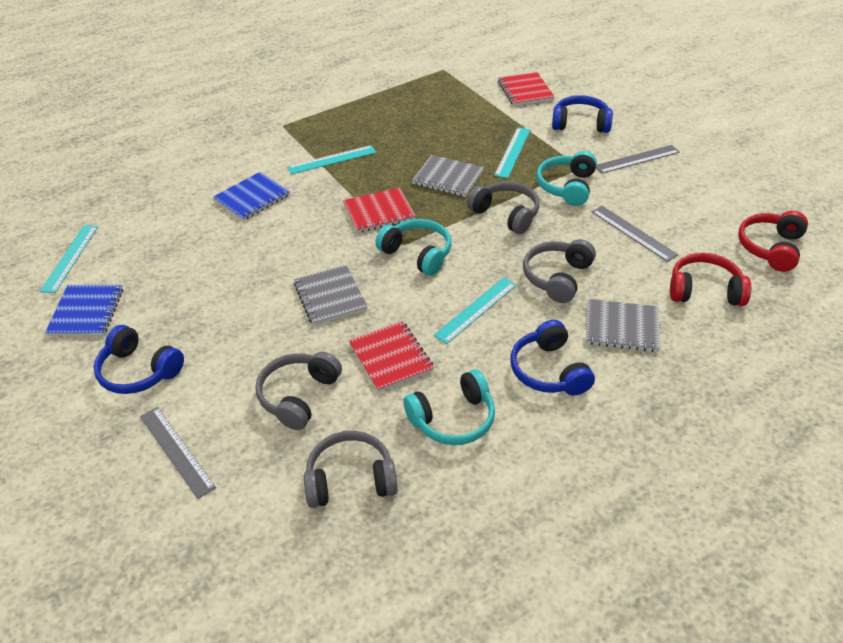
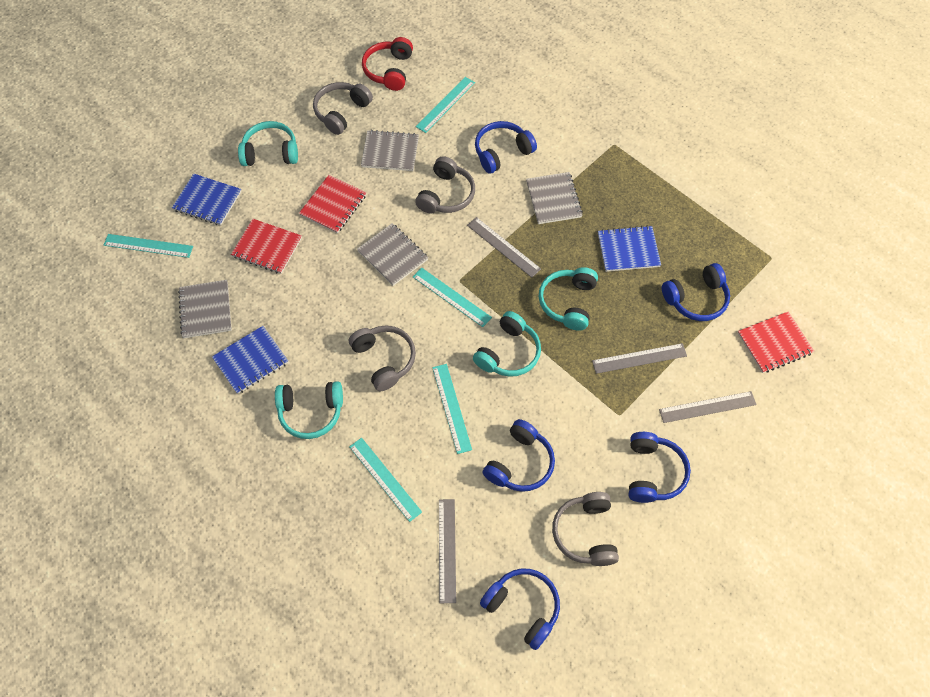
blue headphones: [93,325,184,394] [510,320,595,395] [552,95,613,133] = 3 -> [475,121,537,174] [480,568,560,650] [483,419,555,492] [629,432,691,503] [662,263,730,321] = 5
blue notebook: [45,285,123,336] [213,172,290,221] = 2 -> [172,174,242,226] [212,326,288,394] [598,225,661,272] = 3
grey notebook: [293,265,368,326] [412,155,484,197] [586,299,660,352] = 3 -> [178,280,232,338] [357,223,428,286] [361,130,419,171] [526,172,583,224] = 4
grey ruler: [140,407,216,499] [592,206,678,262] [596,145,680,173] = 3 -> [439,499,456,603] [467,217,541,278] [592,343,687,374] [659,391,757,423] = 4
red headphones: [670,253,751,306] [738,211,808,272] = 2 -> [362,37,413,91] = 1
turquoise headphones: [375,219,451,276] [404,369,495,445] [536,151,597,206] = 3 -> [238,121,298,166] [275,381,343,439] [473,311,541,377] [539,267,598,331] = 4
turquoise ruler: [40,225,98,293] [287,145,376,174] [434,277,517,344] [494,127,530,178] = 4 -> [104,234,193,258] [349,438,422,522] [413,268,492,327] [416,77,475,133] [432,364,472,454] = 5

